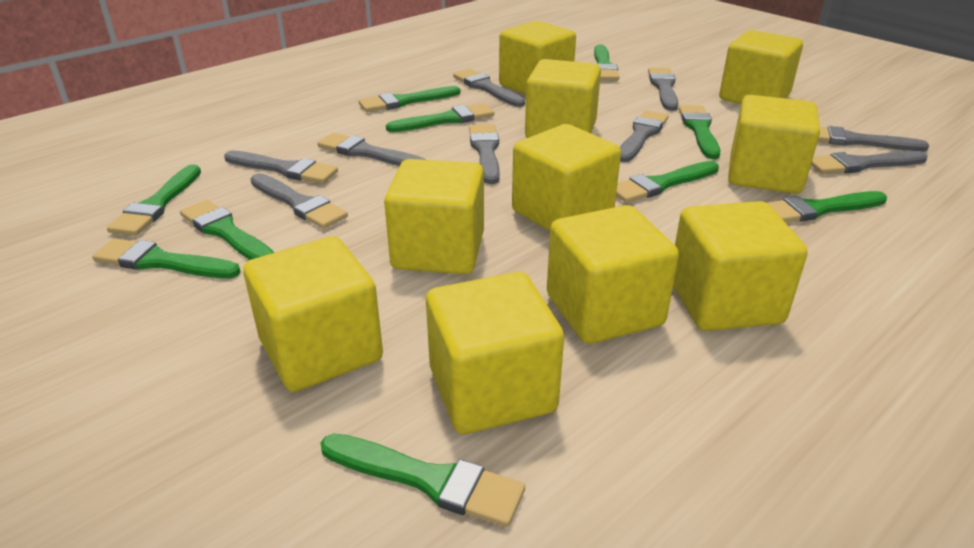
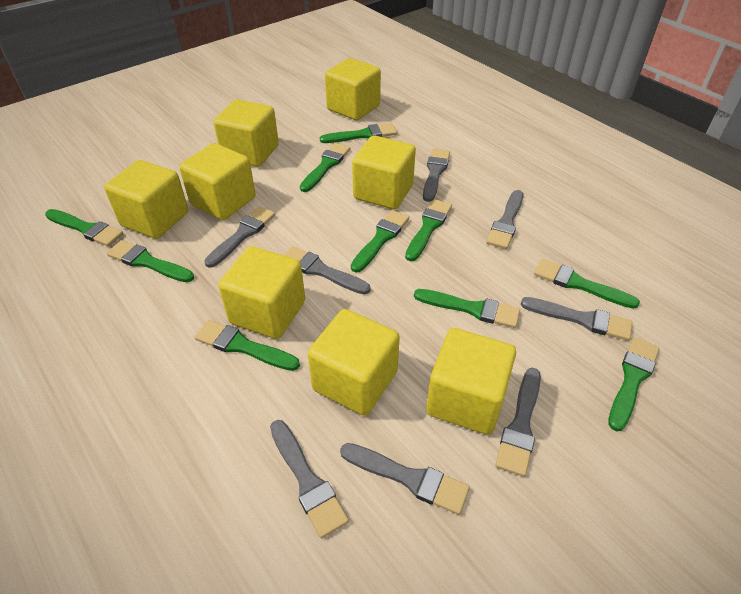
grey brush: [224,150,338,184] [250,173,348,229] [317,133,426,166] [453,69,525,107] [469,124,500,184] [620,110,669,162] [648,67,678,111] [811,151,928,174] [818,126,929,151] = 9 -> [204,206,275,268] [270,420,349,538] [283,246,371,294] [340,443,470,515] [423,148,450,202] [486,190,524,249] [495,368,541,477] [521,297,632,341] = 8
yellow cube: [243,236,383,392] [384,159,484,274] [426,272,564,434] [499,20,576,94] [512,124,621,231] [525,59,601,138] [547,205,679,344] [673,201,808,331] [719,30,803,104] [728,95,820,194] = 10 -> [104,160,188,239] [179,143,256,220] [213,99,279,167] [218,246,305,339] [308,309,400,416] [325,58,381,120] [352,135,416,209] [426,328,516,434] = 8

